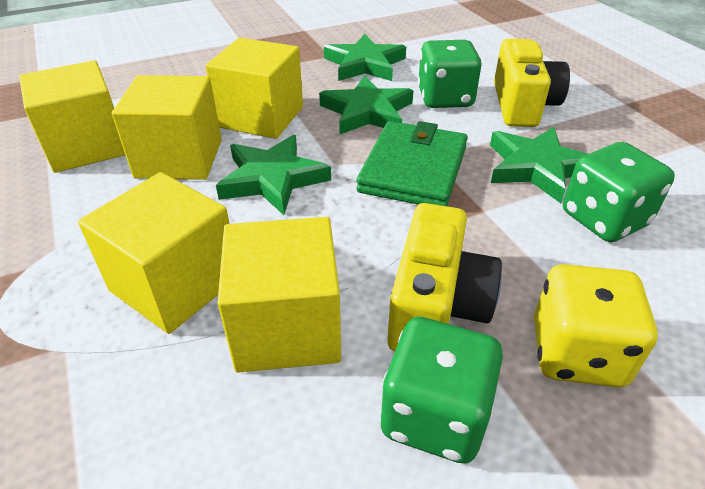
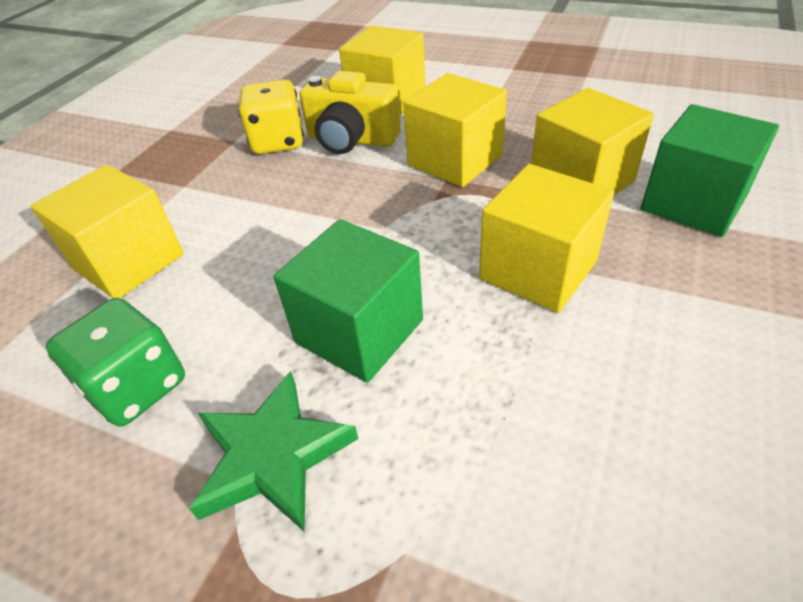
green cube: none = 0 -> [273,219,423,383] [641,104,779,237] = 2
green dice: [380,317,503,463] [418,40,481,108] [563,142,675,242] = 3 -> [46,298,185,427] = 1
green star: [216,135,331,215] [319,75,414,134] [324,34,406,81] [490,127,587,203] = 4 -> [189,371,358,532] = 1
green wallet: [356,121,468,206] = 1 -> none = 0
yellow camera: [387,203,502,351] [494,39,570,127] = 2 -> [299,71,401,154] = 1

